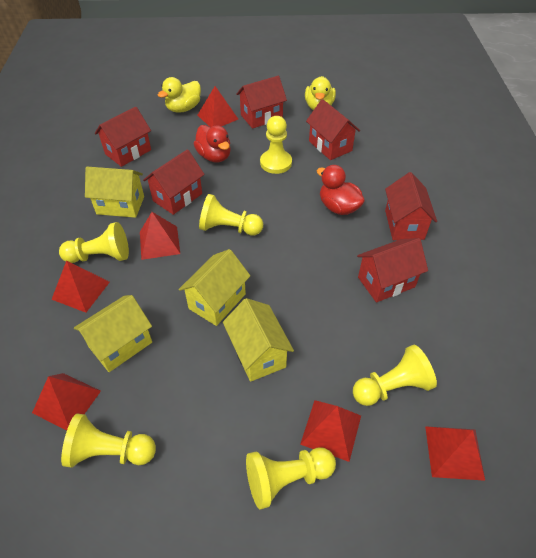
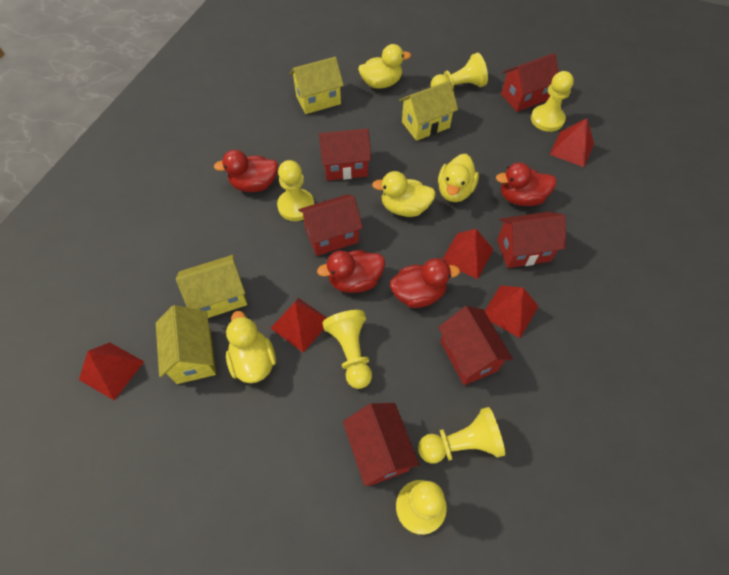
red duck: [194,125,231,162] [317,165,365,215] = 2 -> [214,150,278,192] [317,250,385,293] [390,258,460,308] [496,163,557,206] = 4
red pyramid: [32,373,101,430] [51,260,110,313] [140,212,180,260] [198,86,238,127] [300,400,361,462] [425,426,485,481] = 6 -> [79,342,144,400] [271,298,327,353] [442,229,494,279] [485,285,538,338] [549,118,594,167] = 5
yellow duck: [158,77,201,113] [305,76,336,110] = 2 -> [226,311,276,383] [358,44,411,89] [372,171,436,217] [438,154,479,202] = 4

